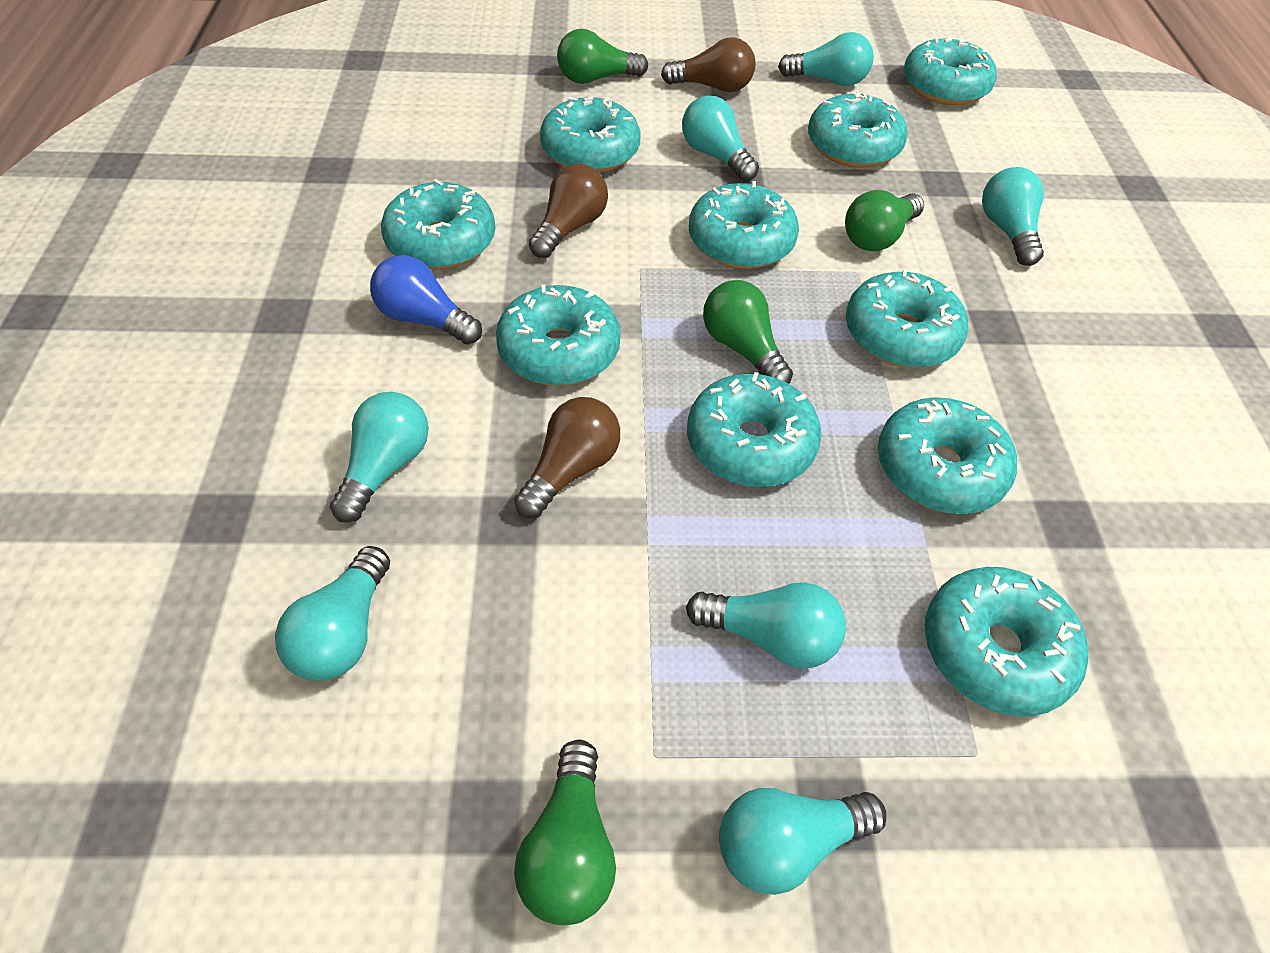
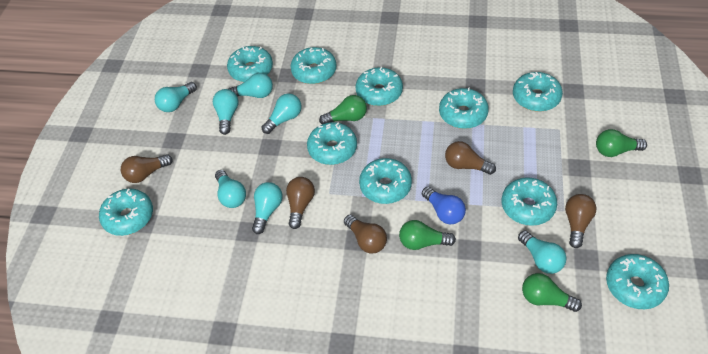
brown light bulb: [514,397,620,518] [529,163,608,258] [661,37,756,92] = 3 -> [121,154,173,183] [286,177,315,229] [344,215,387,254] [445,141,496,175] [565,194,596,248] = 5

